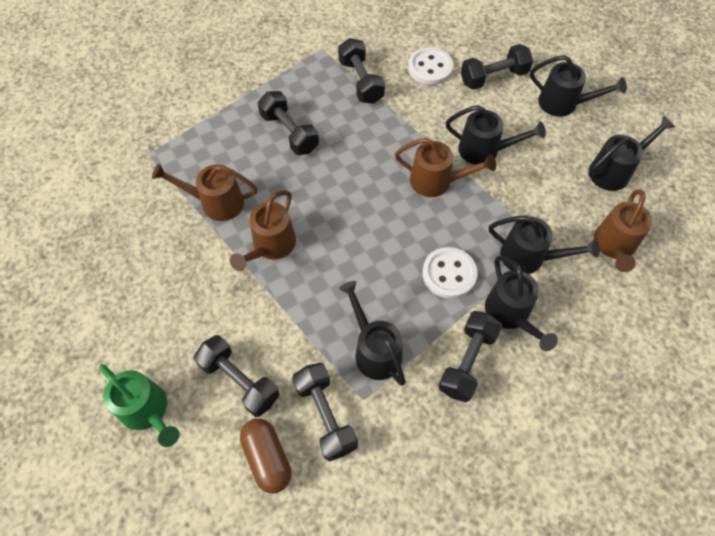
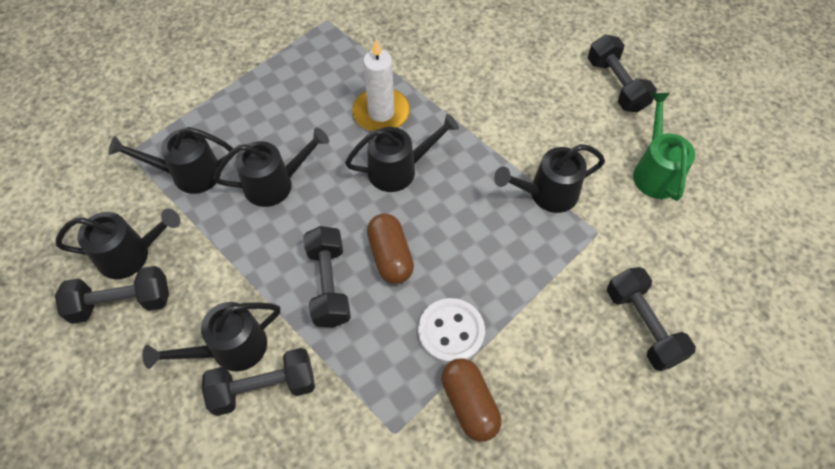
black dumbbell: [194,335,280,417] [258,91,319,155] [292,363,358,461] [338,38,385,104] [438,311,502,402] [461,44,533,90] = 6 -> [55,266,169,324] [202,348,315,416] [303,226,351,327] [588,34,657,112] [607,267,696,371] = 5
brown capsule: [240,418,291,493] = 1 -> [367,213,414,284] [442,358,501,442] = 2
brown watering can: [152,163,257,221] [230,190,296,271] [395,138,496,197] [594,189,652,272] = 4 -> none = 0
white button: [408,47,453,85] [422,247,477,299] = 2 -> [418,298,485,364] = 1
white candle: none = 0 -> [352,39,410,131] = 1

